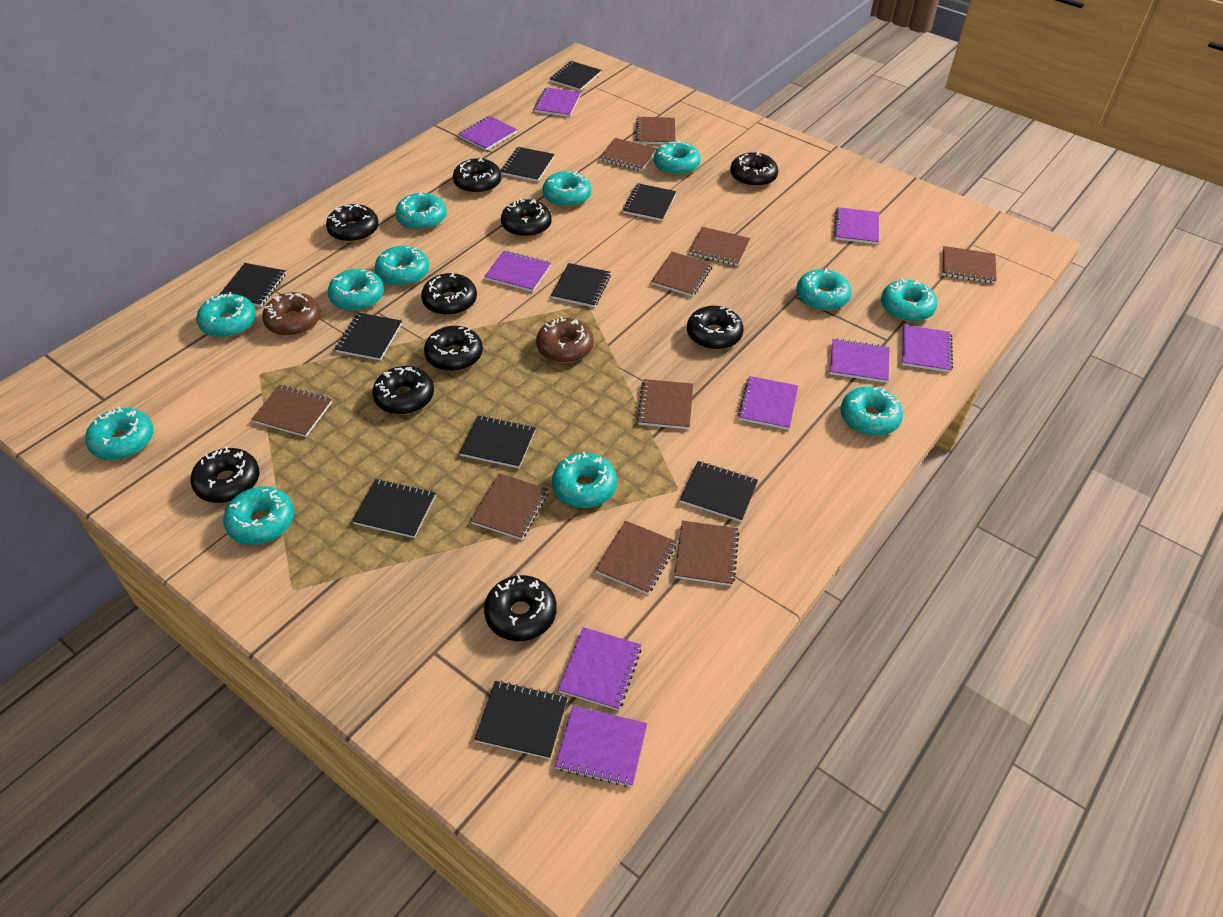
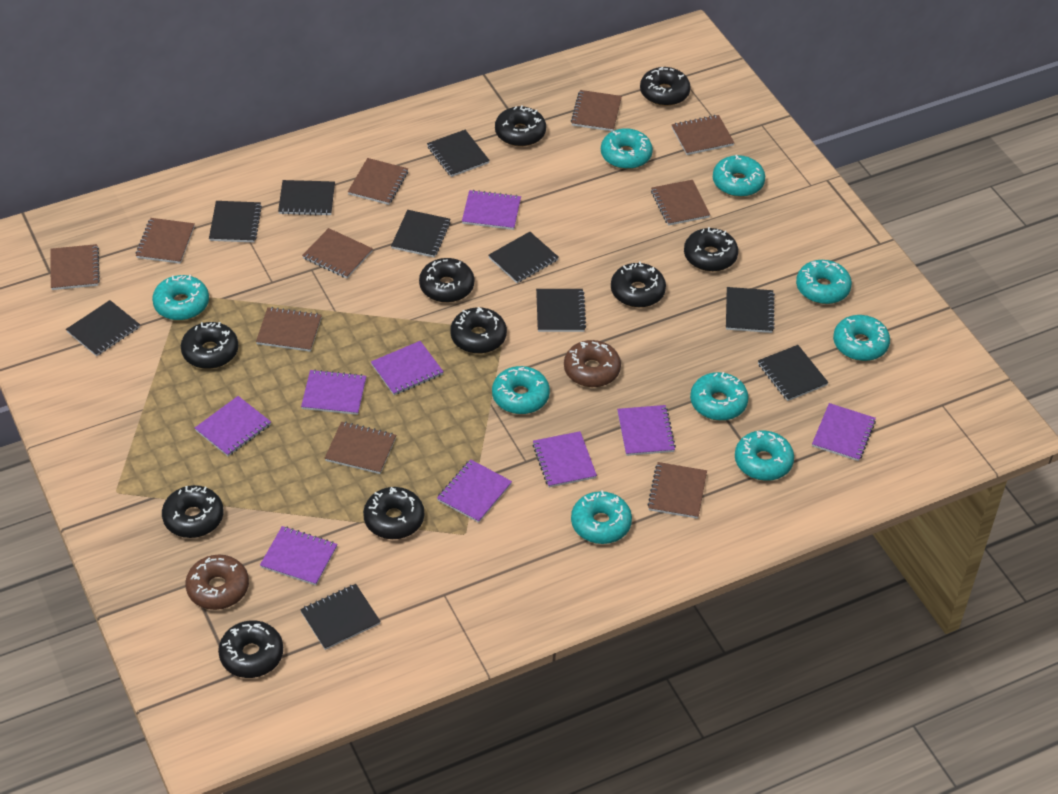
turquoise donut: [85,407,154,460] [196,292,256,338] [223,486,294,545] [328,269,384,311] [375,246,429,286] [395,192,447,230] [542,171,592,207] [552,452,617,508] [653,141,701,176] [796,269,851,311] [841,387,903,436] [881,278,937,322] = 12 -> [152,275,209,320] [492,366,550,414] [571,490,632,544] [601,128,653,169] [690,372,749,421] [713,155,765,197] [735,430,794,481] [796,260,852,304] [833,315,890,361] = 9

